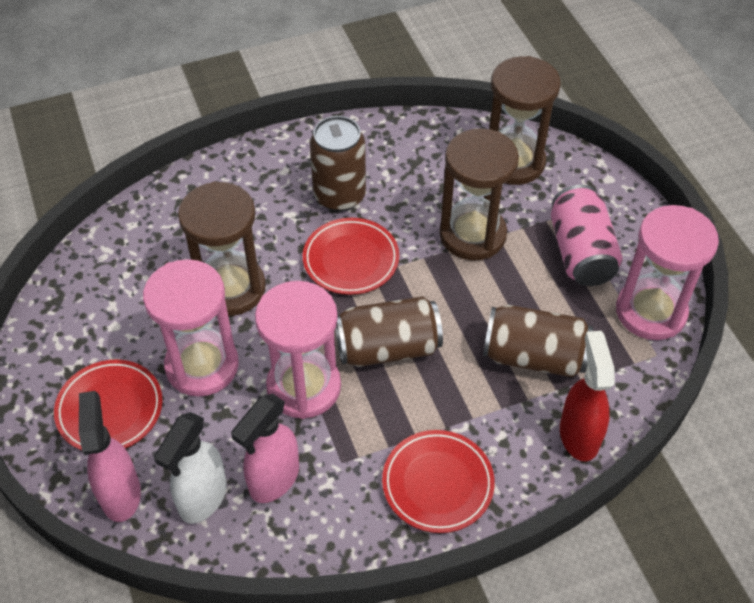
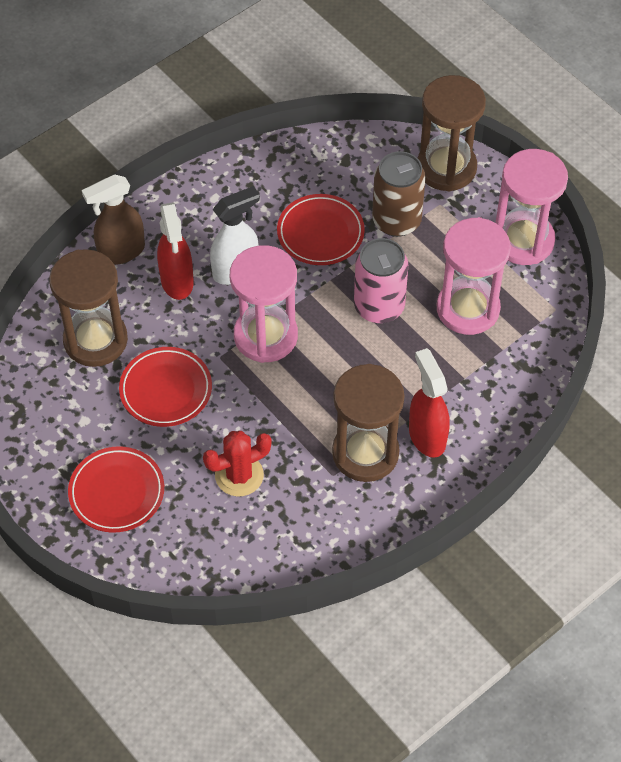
brown can: [310,116,366,212] [335,296,443,367] [483,305,593,377] = 3 -> [372,151,426,237] = 1
brown spray bottle: none = 0 -> [82,174,145,265] = 1
pink spray bottle: [79,391,141,522] [231,393,299,503] = 2 -> none = 0
red cactus: none = 0 -> [203,431,272,497] = 1
red spray bottle: [560,331,615,461] = 1 -> [157,202,194,300] [409,348,450,458] = 2

